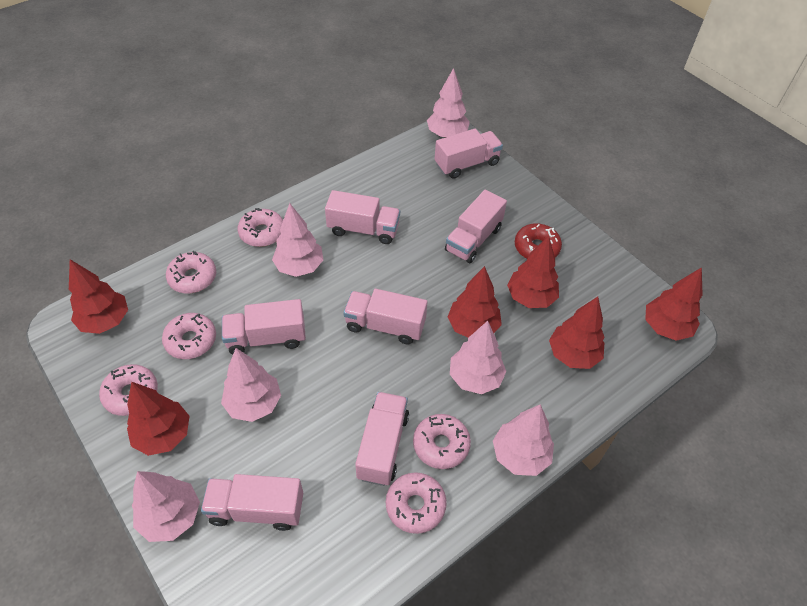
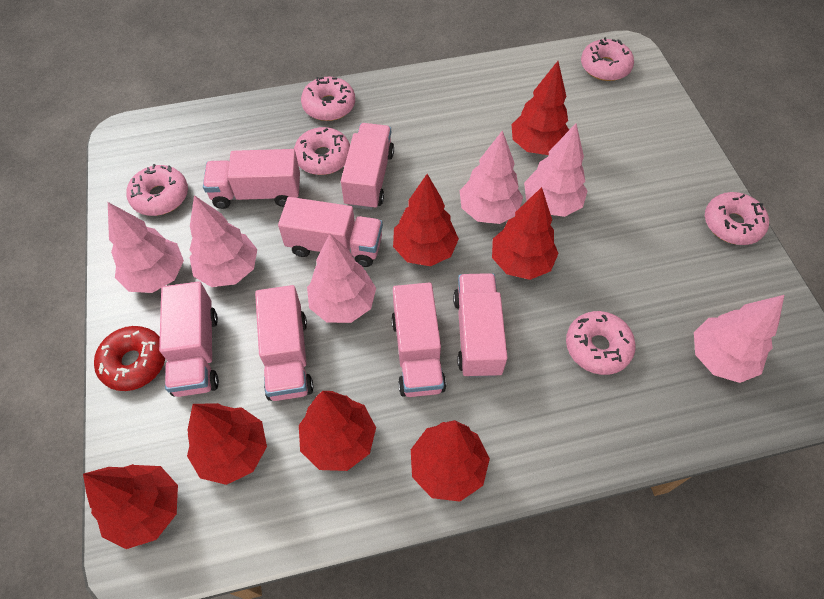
red tree: [69,260,128,334] [127,382,189,456] [448,266,502,338] [507,236,559,308] [549,296,605,369] [645,267,702,341] = 6 -> [83,464,178,549] [187,403,267,485] [299,391,376,471] [393,174,459,266] [411,420,490,502] [492,187,559,280] [512,61,569,155] = 7

